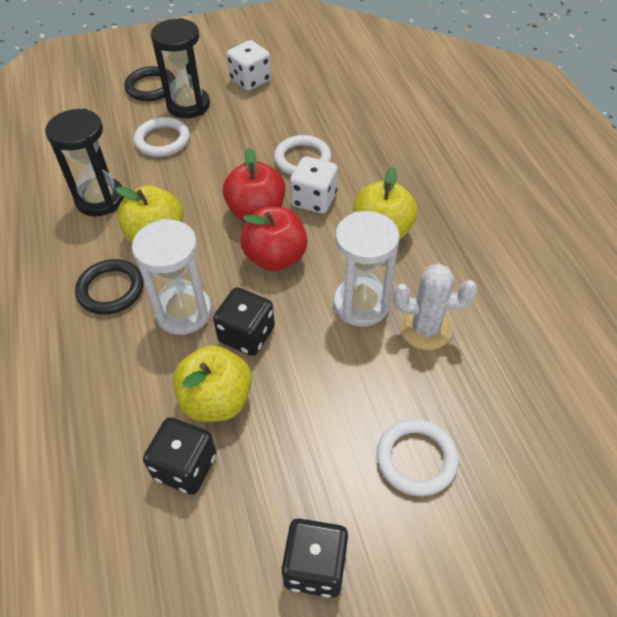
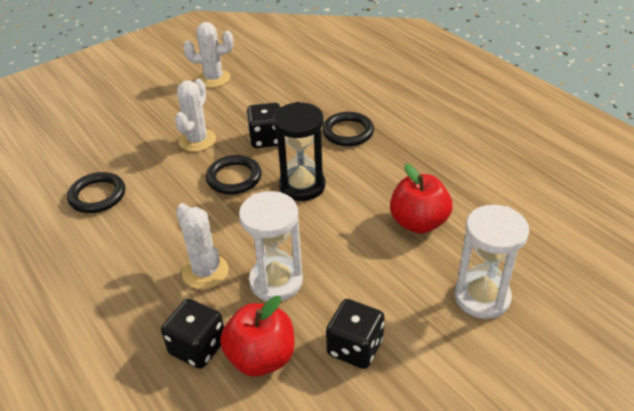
black hourglass: [45,109,125,216] [151,18,210,118] = 2 -> [273,102,325,201] = 1
black ring: [75,259,144,315] [124,66,175,101] = 2 -> [67,172,125,213] [206,155,262,195] [322,112,374,146] = 3
white cactus: [393,263,477,350] = 1 -> [175,79,216,152] [176,203,229,289] [183,22,233,88] = 3
white dice: [227,40,271,91] [290,157,338,214] = 2 -> none = 0
white ring: [134,117,190,157] [274,135,331,175] [377,418,459,496] = 3 -> none = 0
yellow apple: [115,186,183,243] [173,345,252,422] [353,167,418,240] = 3 -> none = 0

